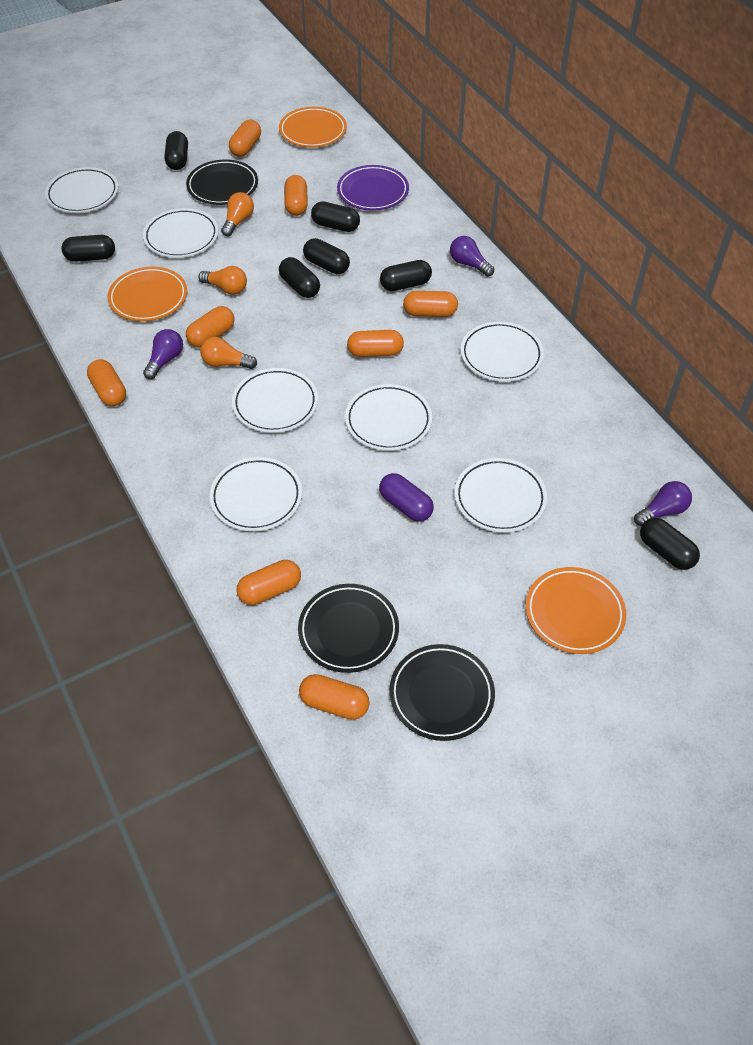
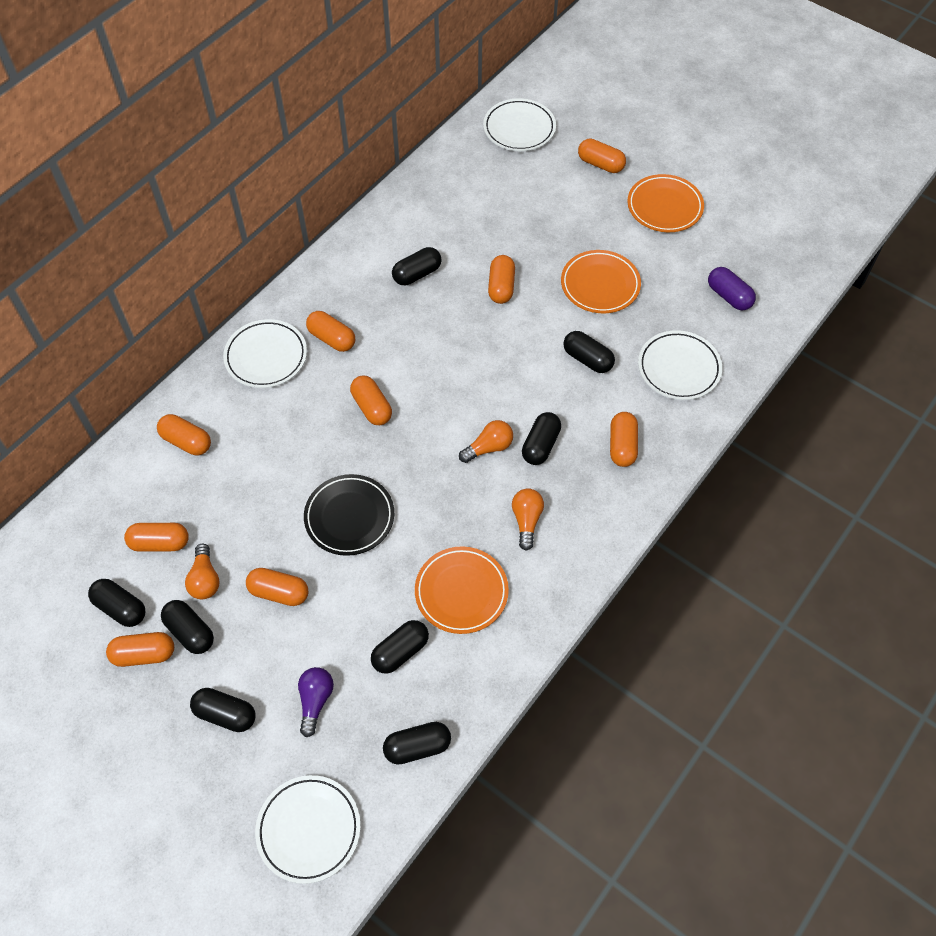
black capsule: [61,235,115,262] [164,131,188,170] [279,257,320,298] [303,238,350,274] [311,201,360,232] [380,260,432,291] [640,518,700,570] = 7 -> [88,579,145,627] [161,600,214,654] [190,688,255,732] [371,620,429,674] [383,722,451,765] [392,247,442,285] [522,412,561,465] [563,331,615,373] = 8
black plate: [186,160,258,205] [298,584,399,673] [389,644,495,741] = 3 -> [304,474,394,556] = 1
orange capsule: [87,359,126,406] [186,306,234,348] [229,120,261,157] [237,560,301,605] [284,175,308,216] [299,674,370,720] [347,330,404,357] [403,291,458,317] = 8 -> [106,632,174,667] [124,523,189,552] [157,414,211,455] [246,568,309,606] [306,311,355,352] [350,376,392,425] [488,255,515,304] [578,138,626,173] [610,412,638,467] = 9
purple light bulb: [143,329,183,379] [450,236,494,277] [634,481,692,526] = 3 -> [298,667,334,737] = 1
purple plate: [337,165,409,211] = 1 -> none = 0
white plate: [45,167,118,213] [143,208,218,258] [210,457,302,531] [232,368,318,433] [345,384,432,451] [455,458,547,533] [461,322,544,382] = 7 -> [223,319,307,388] [255,775,361,884] [483,98,556,151] [638,330,722,400] = 4

